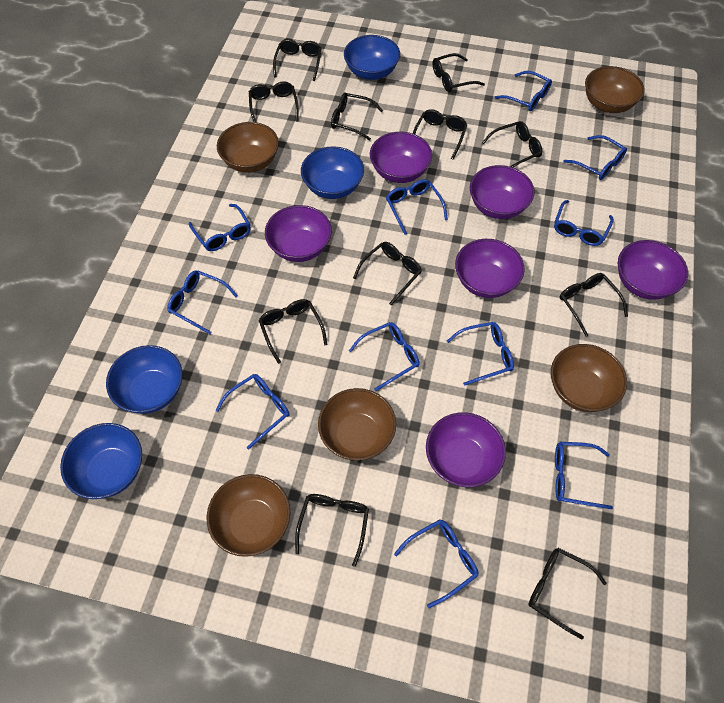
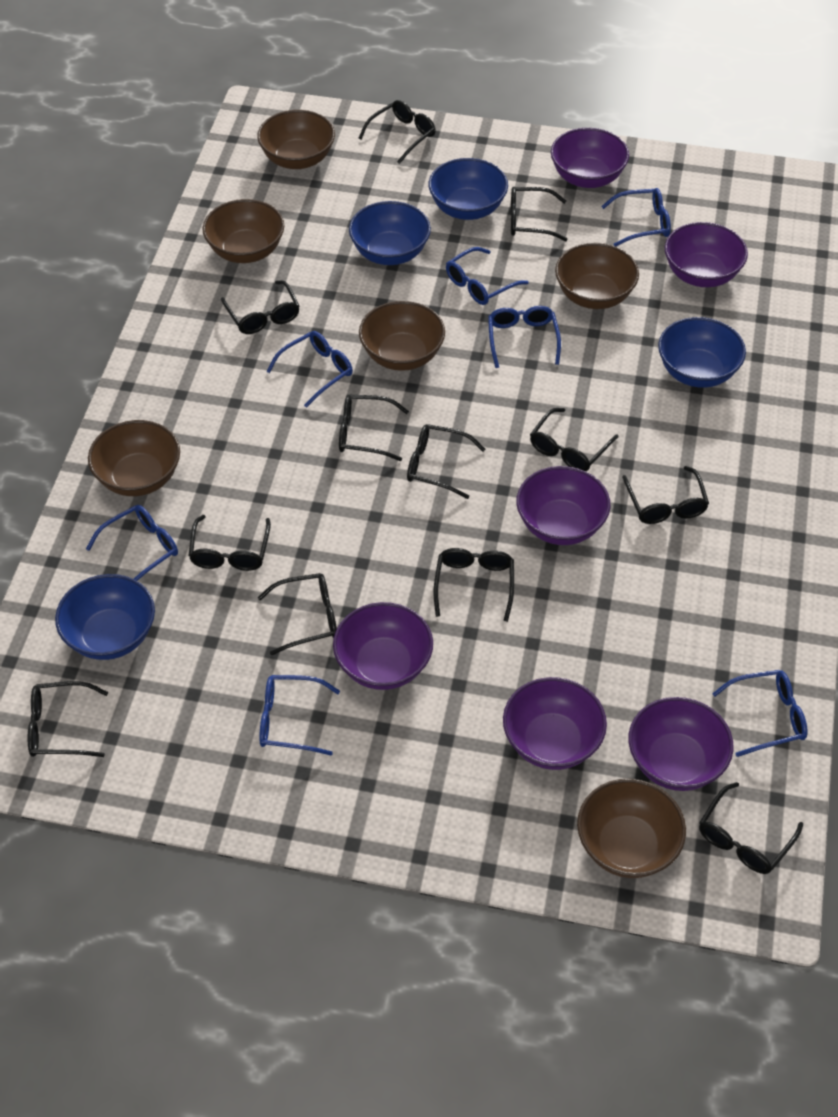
black glasses: [249,82,299,122] [259,299,328,364] [273,39,322,81] [295,494,369,567] [331,93,383,141] [353,242,422,305] [413,109,467,159] [432,53,485,92] [482,121,542,167] [529,548,607,639] [560,273,628,336] = 11 -> [28,681,108,757] [188,515,271,571] [221,280,300,334] [258,573,337,655] [339,395,409,461] [358,100,436,164] [407,424,485,499] [434,548,514,622] [511,187,568,242] [530,408,618,471] [622,466,709,524] [699,782,803,874] = 12
blue glasses: [167,271,238,334] [189,204,251,251] [215,374,290,450] [349,322,419,391] [386,179,448,235] [394,519,478,608] [447,322,514,386] [495,71,552,111] [554,200,614,246] [555,442,613,509] [563,135,627,180] = 11 -> [86,505,178,581] [259,675,340,756] [266,331,353,408] [446,247,529,305] [488,306,561,368] [601,188,671,247] [712,670,808,757] = 7
brown bowl: [207,474,290,557] [217,122,279,173] [318,388,396,461] [551,344,627,412] [585,66,645,113] = 5 -> [88,420,180,496] [202,199,284,263] [257,110,335,169] [359,301,445,371] [555,243,639,309] [577,779,686,878] = 6

